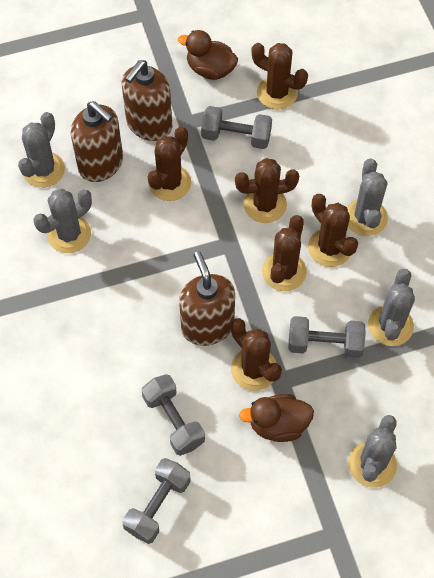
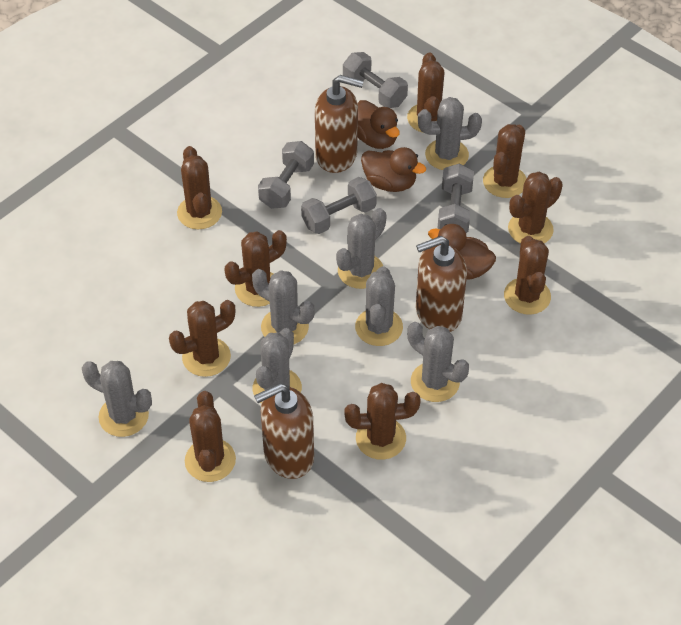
brown cactus: [148,127,191,201] [230,318,282,391] [235,158,299,223] [251,43,308,109] [262,215,307,291] [308,194,358,267] = 6 -> [169,300,235,377] [177,146,222,229] [185,391,236,482] [224,230,287,307] [344,383,421,460] [407,53,445,132] [483,124,527,198] [504,236,551,315] [508,172,563,244] = 9
brown duck: [178,30,238,80] [239,394,314,442] = 2 -> [357,100,400,149] [361,147,426,192] [428,224,496,280] = 3
grey cactus: [18,112,65,188] [33,189,92,253] [347,159,388,236] [348,415,397,488] [368,269,415,346] = 5 -> [82,361,152,437] [252,269,314,344] [253,328,302,404] [336,208,386,289] [355,266,403,346] [408,322,469,402] [418,97,482,170] = 7

